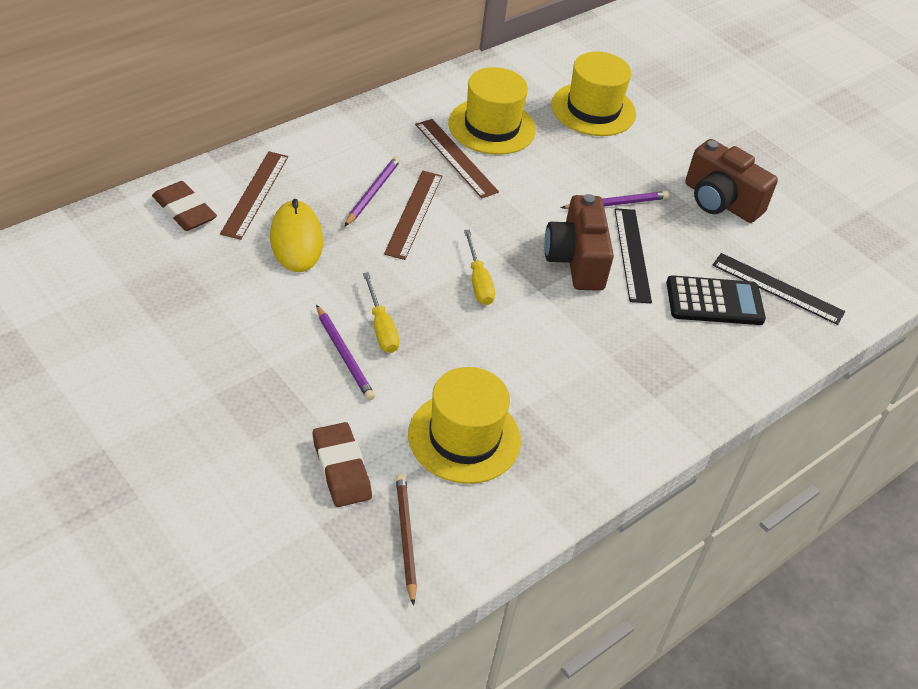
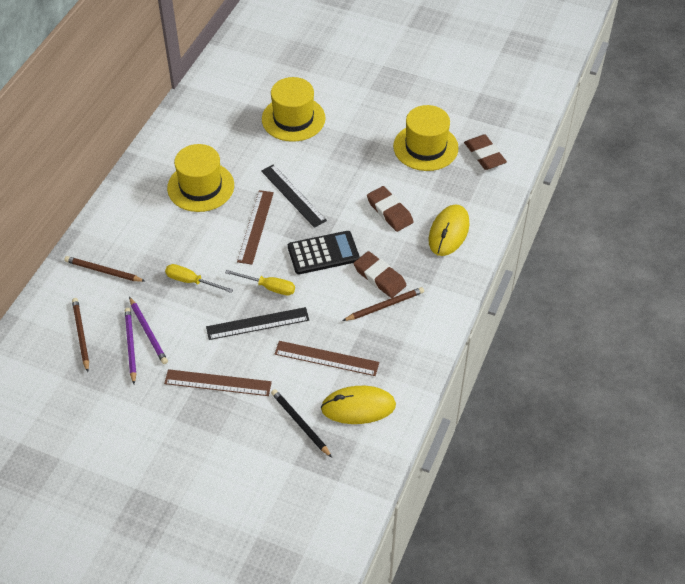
black pencil: none = 0 -> [271,389,332,458] = 1
brown camera: [544,194,614,291] [685,139,778,223] = 2 -> none = 0
brown eraser: [152,181,217,231] [313,422,372,507] = 2 -> [353,251,407,298] [367,186,413,232] [464,134,507,170] = 3
brown pencil: [396,473,417,606] = 1 -> [64,256,145,282] [72,298,89,372] [342,287,424,321] = 3
purple pencil: [316,305,375,400] [345,156,401,226] [561,191,669,209] = 3 -> [125,308,136,384] [129,297,168,364] = 2
yellow mouse: [270,199,323,272] = 1 -> [321,386,396,424] [428,204,469,256] = 2

